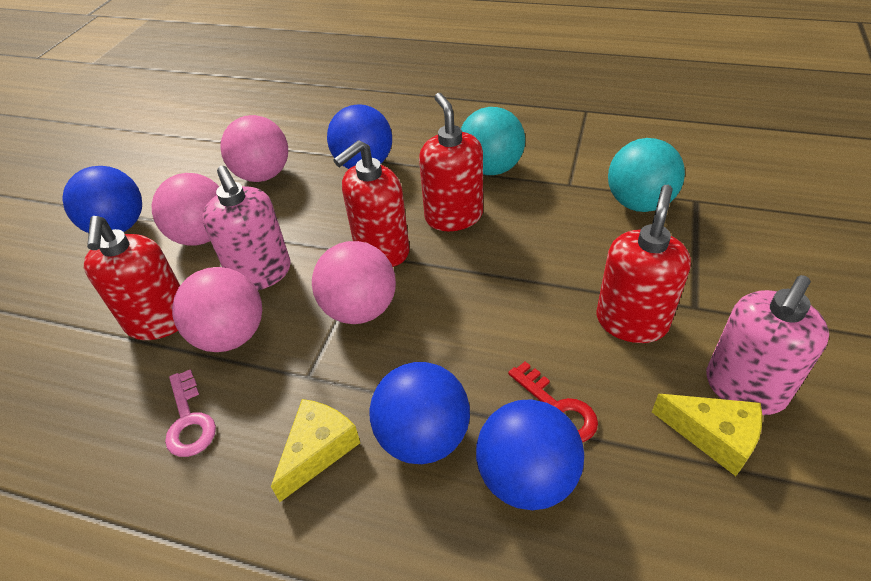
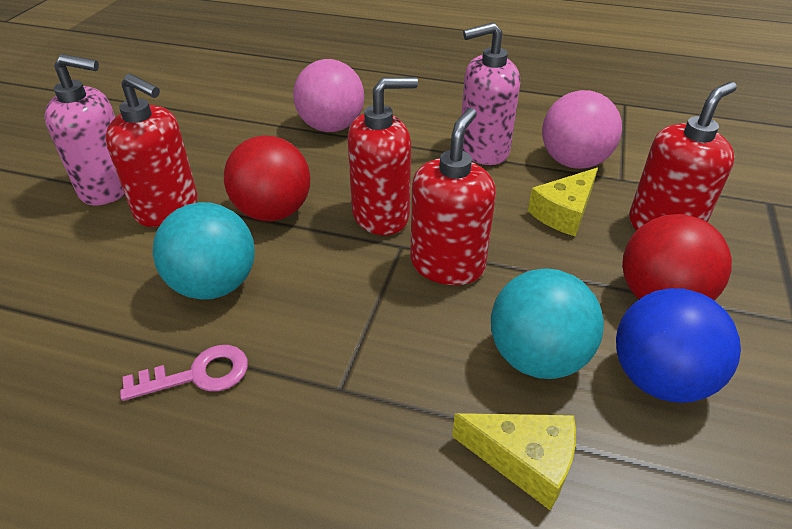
blue ball: [62,166,142,233] [327,104,392,169] [369,362,470,464] [476,399,584,510] = 4 -> [616,288,741,403] = 1
pink ball: [152,173,219,246] [172,267,262,352] [220,115,288,182] [312,241,396,324] = 4 -> [293,59,364,132] [542,90,622,169] = 2
red ball: none = 0 -> [224,135,310,221] [622,214,732,300] = 2
red key: [508,361,598,442] = 1 -> none = 0

